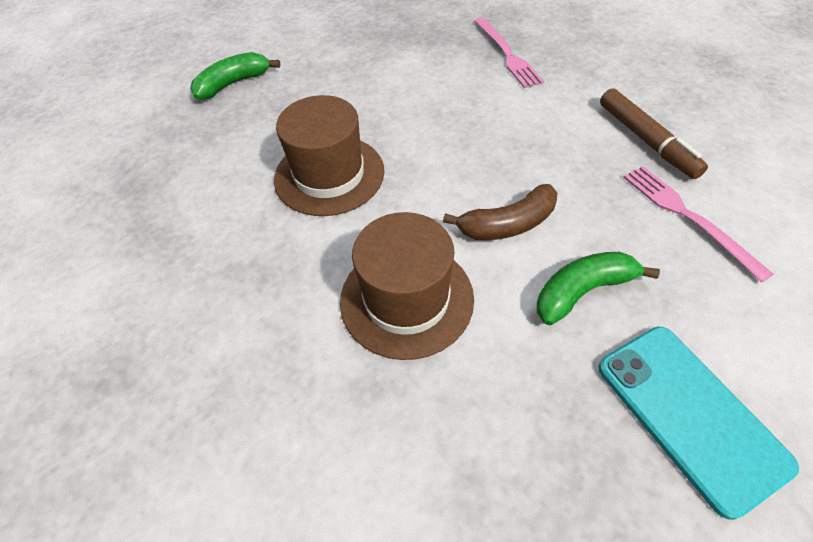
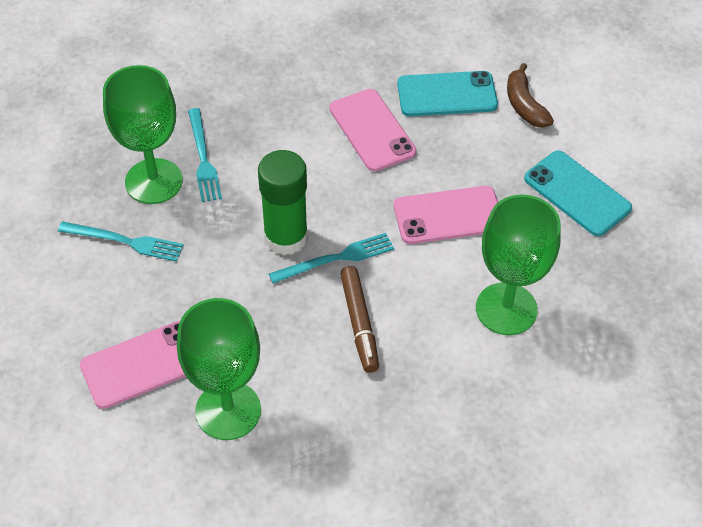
brown hat: [274,95,384,216] [340,212,474,360] = 2 -> none = 0
green banana: [190,52,280,100] [537,252,660,325] = 2 -> none = 0
green glue stick: none = 0 -> [258,150,308,255] = 1
green goblet: none = 0 -> [103,65,183,204] [177,298,261,440] [476,194,561,335] = 3
pink fork: [475,17,544,88] [623,166,774,283] = 2 -> none = 0
pink phone: none = 0 -> [80,321,186,409] [329,89,416,172] [394,186,498,244] = 3
turquoise fork: none = 0 -> [58,221,184,262] [188,108,222,202] [269,233,394,284] = 3
turquoise phone: [598,326,799,520] = 1 -> [397,71,498,116] [524,150,632,236] = 2

